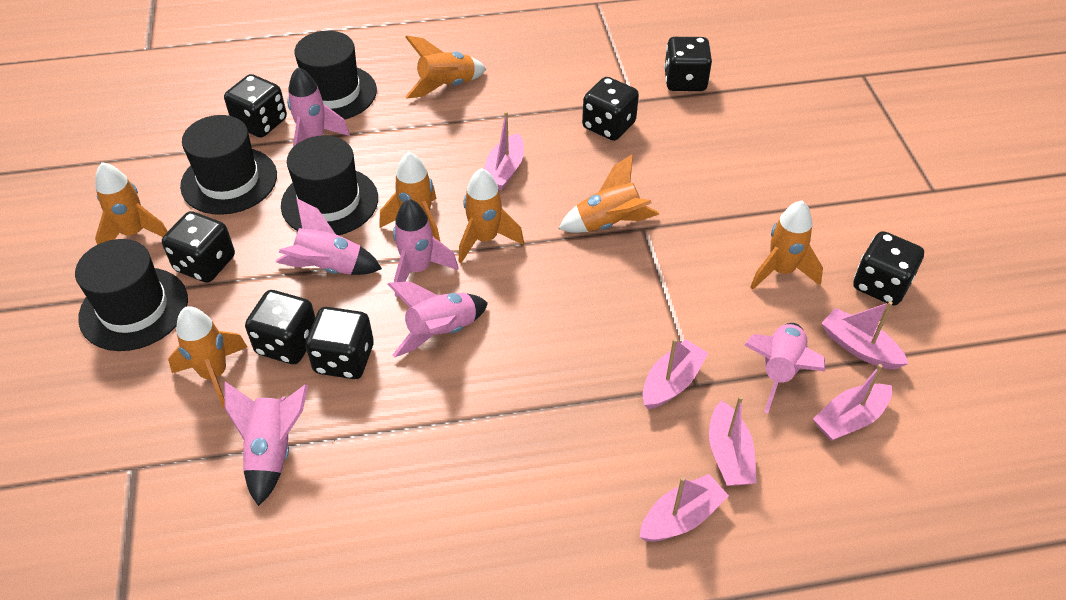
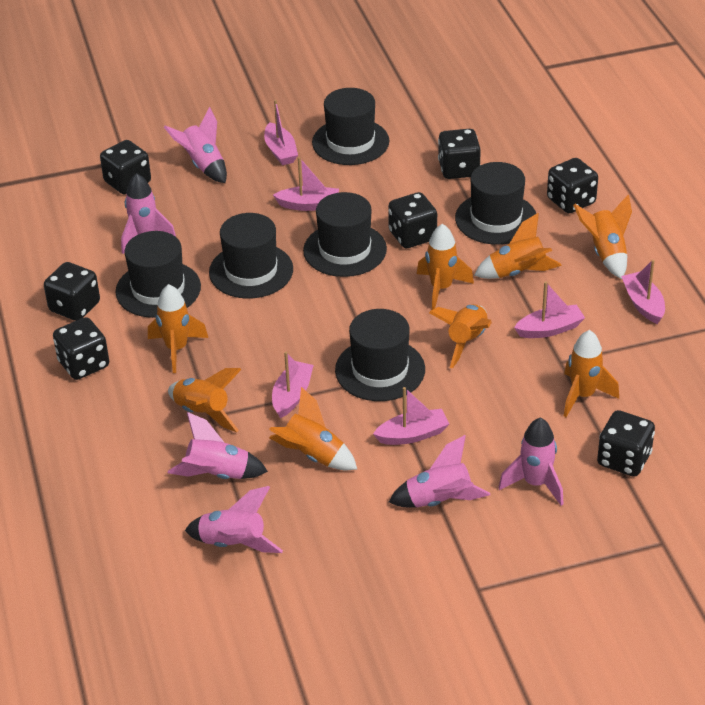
black hat: [75,239,188,351] [180,115,277,215] [281,135,378,235] [294,31,377,119] = 4 -> [115,231,201,318] [209,213,293,299] [303,192,387,277] [312,88,389,165] [335,309,425,401] [455,162,536,245] = 6
orange rocket: [95,162,168,245] [168,306,247,409] [379,152,440,241] [405,35,486,99] [458,168,524,263] [559,154,659,233] [750,201,823,290] = 7 -> [148,284,208,373] [168,368,242,432] [269,387,357,470] [417,224,474,310] [429,304,492,368] [474,213,562,279] [564,330,619,417] [573,195,632,279] = 8

